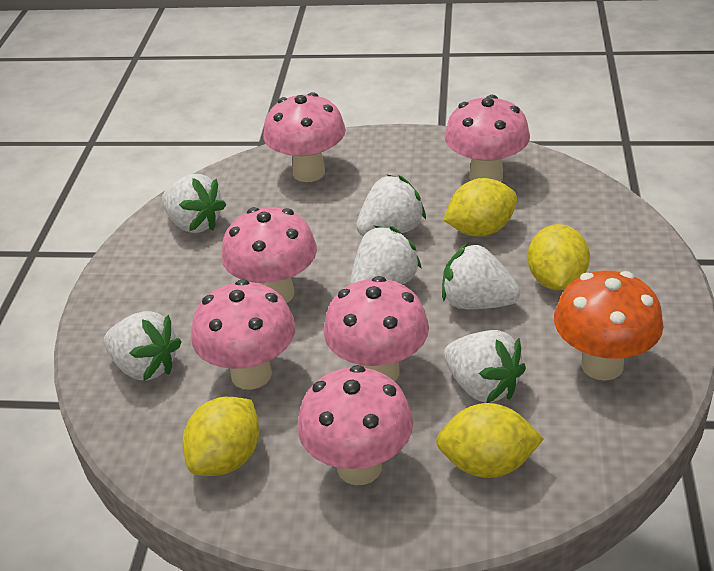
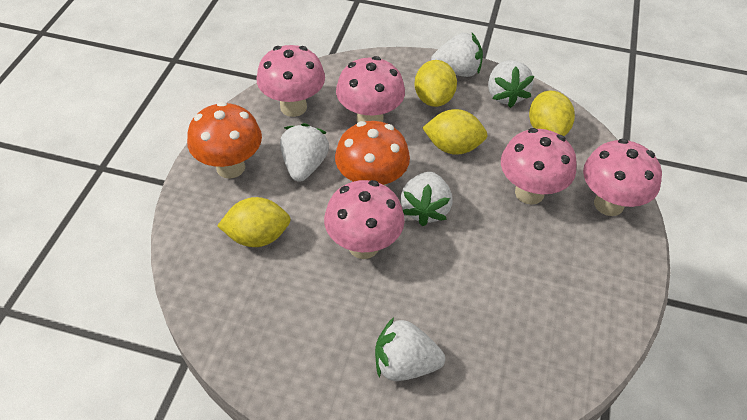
orange mushroom: [554,270,663,381] = 1 -> [187,102,262,179] [335,121,410,186] = 2
pink mushroom: [191,279,296,390] [221,207,317,303] [263,92,346,182] [297,365,413,485] [324,276,429,381] [445,95,530,182] = 6 -> [257,45,325,117] [324,180,405,259] [336,56,405,123] [501,128,577,205] [583,139,662,216] = 5
white strawberry: [104,311,182,381] [162,174,226,233] [350,226,422,284] [356,174,426,237] [442,243,520,309] [444,330,526,403] = 6 -> [280,123,329,182] [375,317,445,381] [401,172,453,226] [431,33,483,77] [488,60,534,108] = 5

